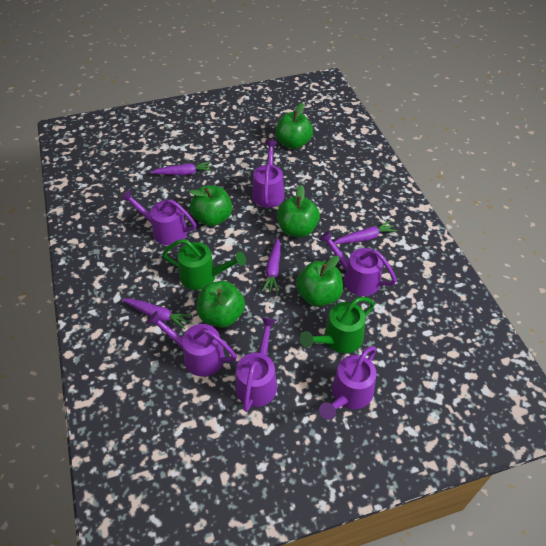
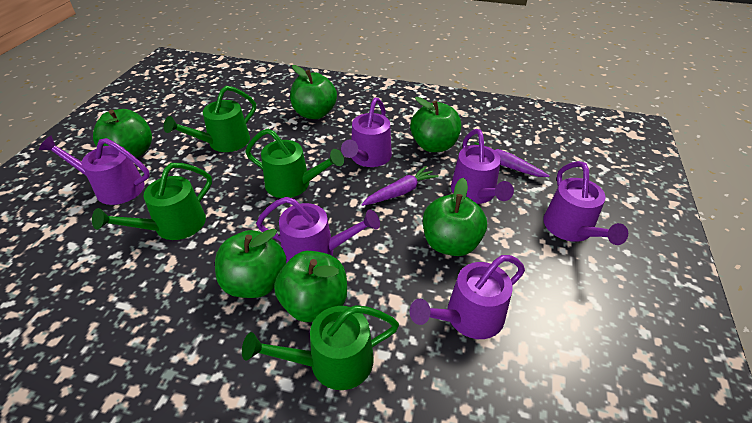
green apple: [190,186,232,226] [197,281,245,328] [276,103,313,149] [277,185,320,237] [296,256,343,307] = 5 -> [93,109,152,158] [215,228,286,298] [274,251,347,322] [290,65,337,119] [410,97,461,152] [423,178,487,256] = 6
green watering can: [162,239,246,290] [300,297,375,353] = 2 -> [92,163,212,240] [164,86,256,152] [242,305,399,390] [245,129,344,198] = 4
purple carrot: [122,298,192,329] [151,162,212,175] [262,238,281,293] [333,221,397,244] = 4 -> [361,166,439,206] [474,142,549,177] = 2

